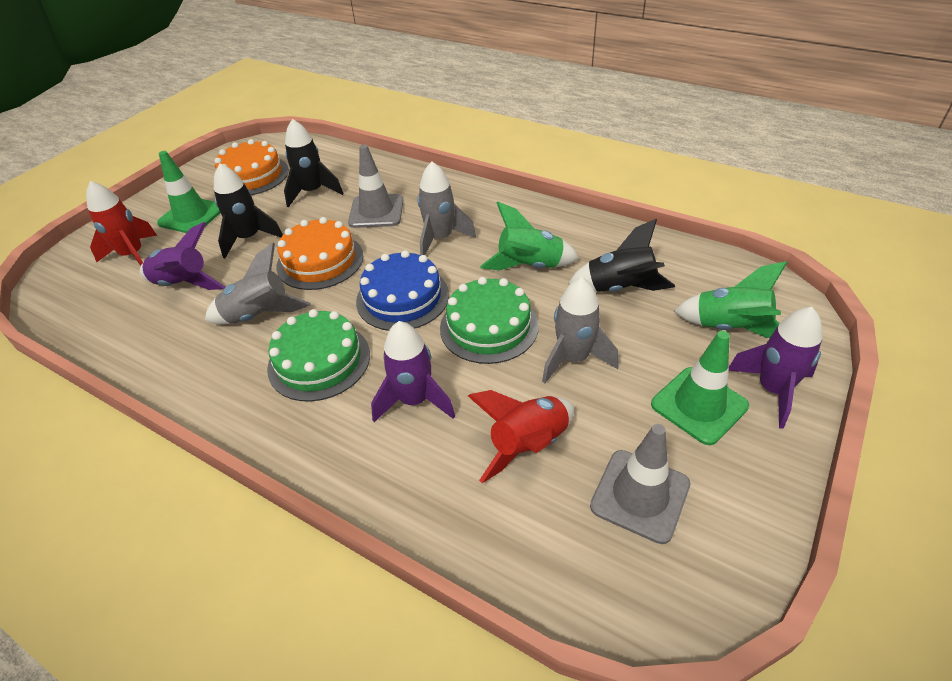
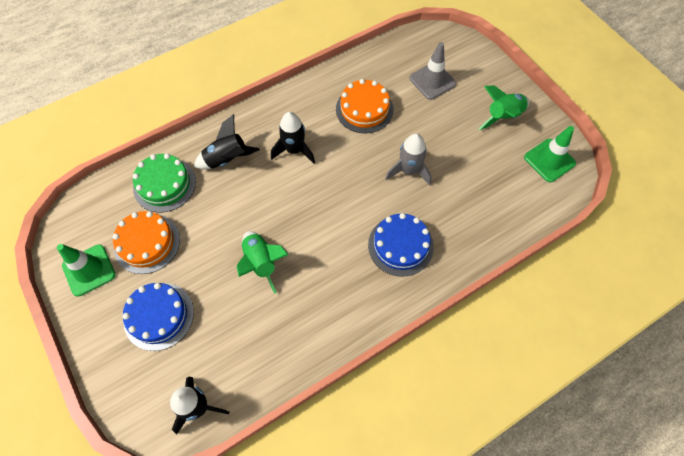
blue cake: [356,250,449,331] = 1 -> [122,283,194,351] [368,213,434,277] = 2
green cake: [267,309,370,402] [440,277,539,364] = 2 -> [133,153,196,212] = 1
grey rocket: [205,243,311,325] [417,162,476,255] [542,277,618,383] = 3 -> [385,134,432,185] = 1
grey traffic cone: [348,145,403,228] [590,424,690,544] = 2 -> [409,42,456,100] = 1
purple rocket: [140,222,225,290] [371,321,455,422] [729,307,822,429] = 3 -> none = 0
red rocket: [86,181,157,266] [468,390,574,483] = 2 -> none = 0

